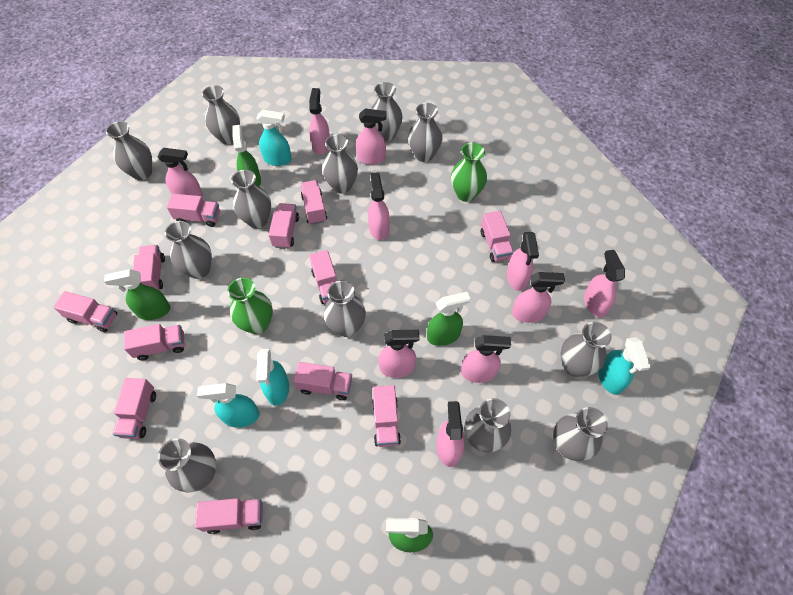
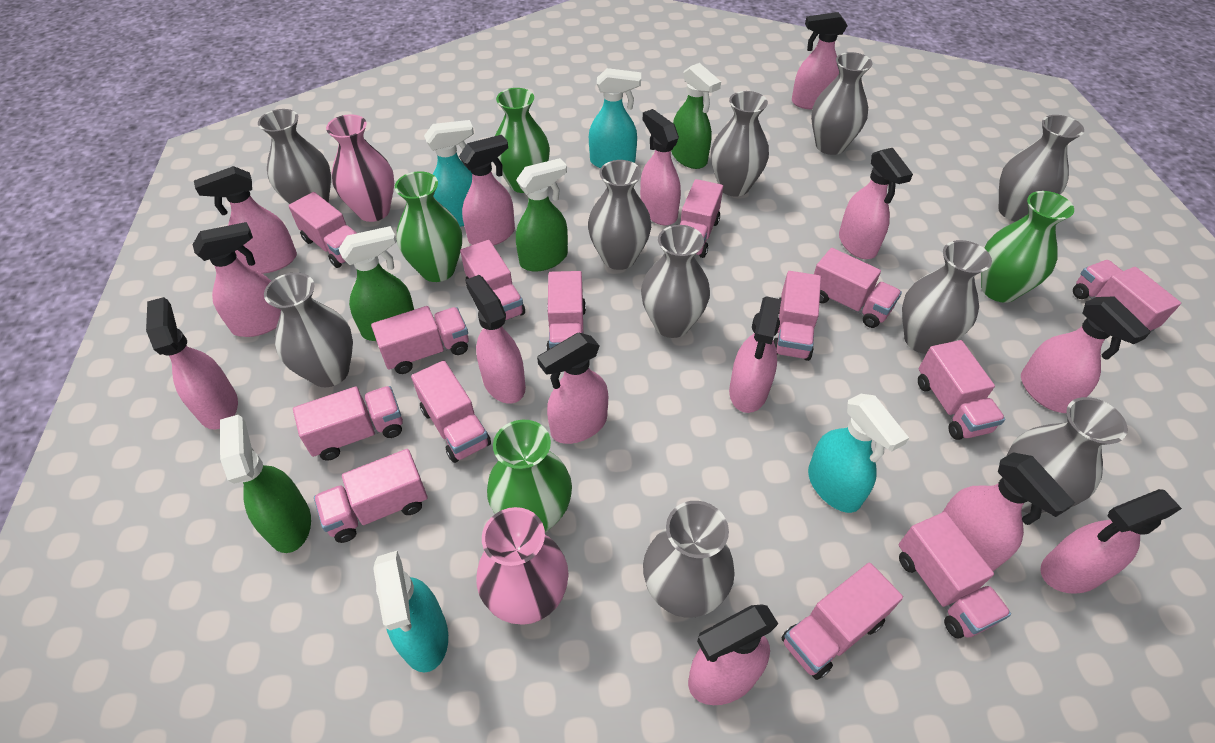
green vase: [227,278,273,334] [451,143,487,202] = 2 -> [395,171,462,282] [487,420,572,533] [495,88,550,193] [981,191,1074,303] = 4
grey vase: [106,121,152,180] [158,438,216,493] [165,221,212,279] [202,85,240,145] [231,170,271,229] [322,134,358,194] [324,281,366,337] [371,82,403,141] [408,103,443,162] [464,398,511,453] [553,407,608,461] [560,322,611,377] = 12 -> [258,109,331,204] [264,272,353,387] [588,160,651,270] [641,225,710,338] [643,501,735,617] [711,91,769,197] [811,52,873,155] [902,240,992,354] [998,115,1084,222] [1007,397,1128,513] = 10
pink spray bottle: [158,148,203,197] [309,88,330,155] [356,109,387,165] [368,172,390,240] [378,330,420,378] [437,401,465,467] [461,335,511,383] [507,232,539,291] [512,272,565,323] [584,250,625,317] = 10 -> [146,297,238,430] [193,222,281,337] [194,166,297,274] [459,135,515,246] [465,275,526,404] [537,333,608,444] [640,109,681,225] [688,604,778,705] [729,296,781,413] [792,12,847,110] [839,148,913,259] [943,452,1075,571] [1021,296,1151,413] [1040,489,1182,594] = 14
pink truck: [53,291,117,332] [113,378,156,439] [124,324,185,360] [133,245,165,290] [167,194,220,227] [195,498,263,534] [268,203,299,249] [293,362,352,400] [301,180,327,225] [309,250,337,304] [372,385,401,447] [481,211,514,262] = 12 -> [288,192,356,268] [293,386,403,461] [314,449,428,543] [371,306,469,374] [411,360,491,463] [460,240,525,321] [546,271,586,351] [679,179,723,258] [774,271,821,361] [782,563,903,680] [814,248,902,328] [899,512,1011,638] [918,340,1005,440] [1073,260,1181,332] = 14
pink vase: none = 0 -> [326,114,394,222] [477,507,569,625] = 2

